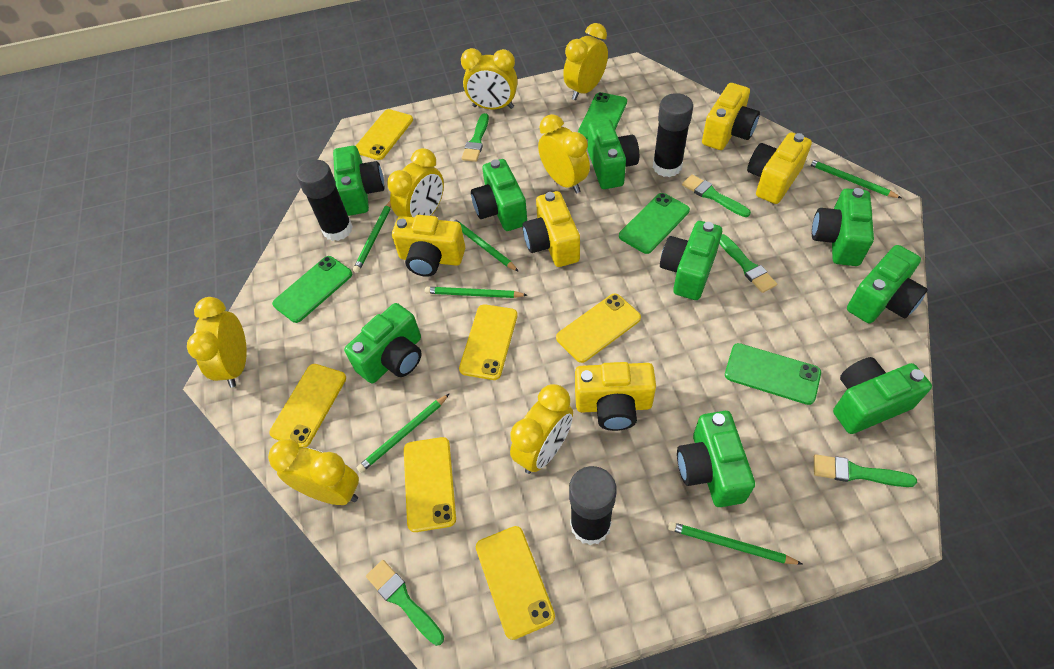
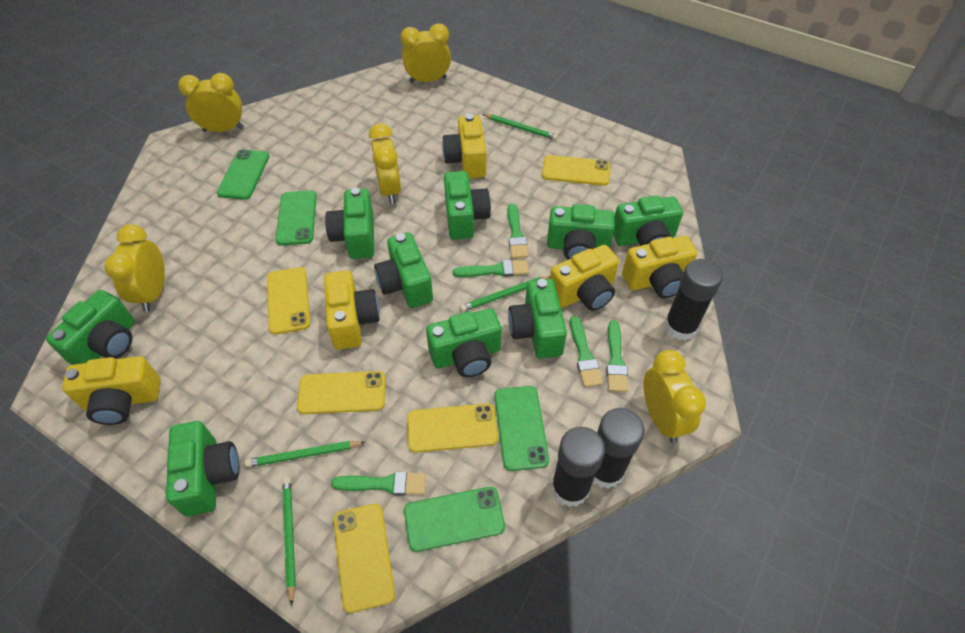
green pencil: [353,201,391,273] [356,394,449,473] [425,287,527,298] [450,218,519,272] [668,522,802,565] [806,158,901,198] = 6 -> [245,441,365,467] [282,477,296,606] [460,276,550,312] [482,114,558,140] = 4
yellow clock: [187,297,247,388] [268,439,359,505] [387,148,444,217] [461,48,518,110] [510,384,573,474] [538,114,590,193] [563,23,608,100] = 7 -> [104,224,165,312] [178,73,244,132] [369,124,401,204] [400,23,451,83] [643,350,706,443] = 5
yellow phone: [269,364,346,447] [356,109,413,160] [404,437,456,532] [459,304,518,380] [476,526,555,640] [556,294,641,363] = 6 -> [267,267,310,335] [297,371,386,414] [334,504,395,613] [407,404,498,453] [542,155,610,186] = 5

